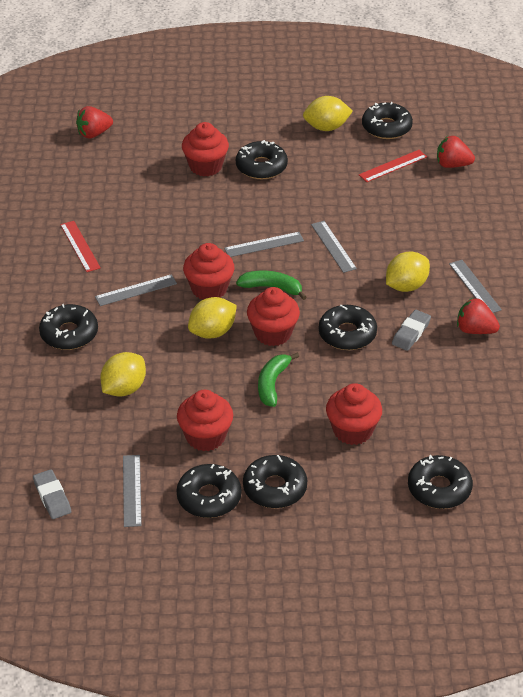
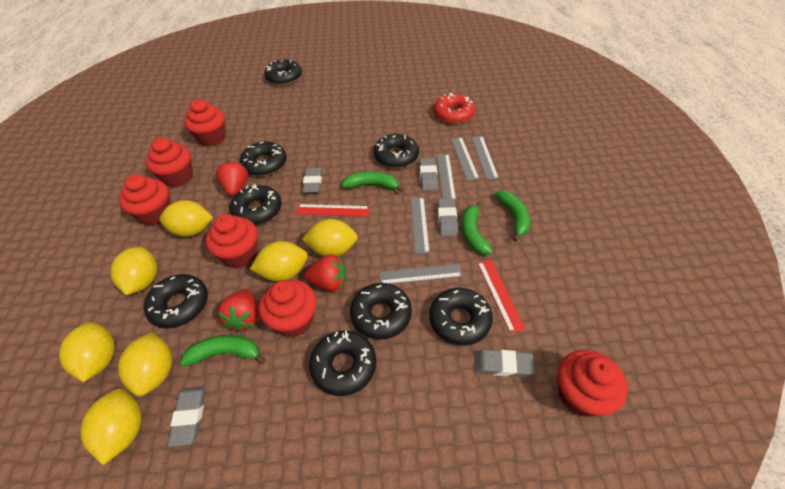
black donut: [39,304,98,350] [176,464,242,518] [236,140,288,179] [243,455,307,508] [319,305,377,350] [362,102,413,139] [408,455,473,509] = 7 -> [144,274,208,328] [230,184,281,225] [240,141,286,176] [264,60,302,85] [309,331,376,396] [350,283,412,340] [374,134,419,168] [429,288,493,346] = 8
green banana: [236,271,307,300] [258,352,299,407] = 2 -> [180,335,265,367] [342,171,404,193] [462,201,493,255] [495,190,530,242] = 4
grey eraser: [33,469,71,519] [392,310,431,351] = 2 -> [168,386,206,447] [302,167,322,193] [420,158,438,191] [437,198,458,236] [474,349,535,377] = 5
red cupcake: [177,390,233,451] [182,122,229,176] [183,243,235,299] [247,287,300,346] [326,383,382,445] = 5 -> [119,174,171,226] [145,138,193,187] [184,99,226,147] [205,214,258,268] [259,279,317,338] [557,350,628,417] = 6
red donut: none = 0 -> [433,93,475,124] = 1
yellow lemon: [100,352,146,397] [188,297,237,339] [303,96,353,131] [386,251,430,292] = 4 -> [59,322,115,382] [80,388,142,465] [110,247,157,295] [118,332,172,396] [159,200,213,237] [250,241,308,281] [302,219,358,256] = 7

